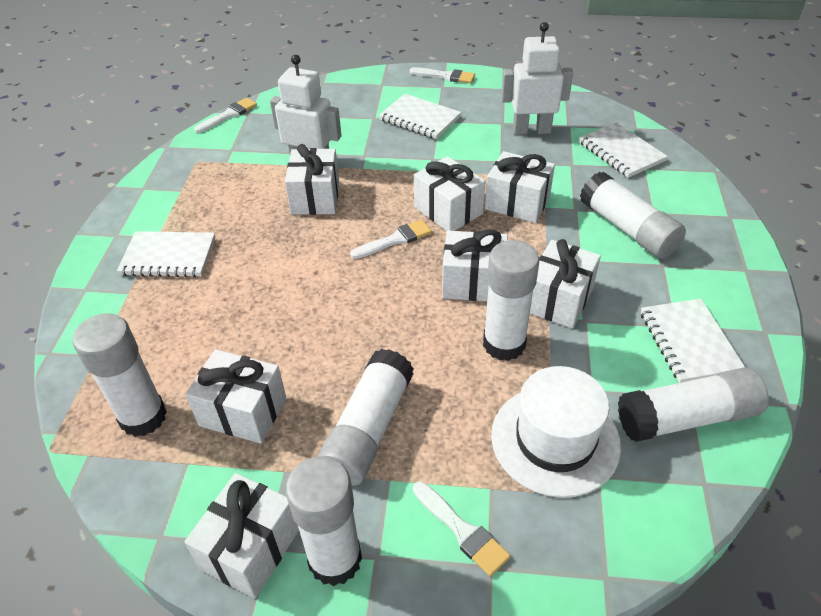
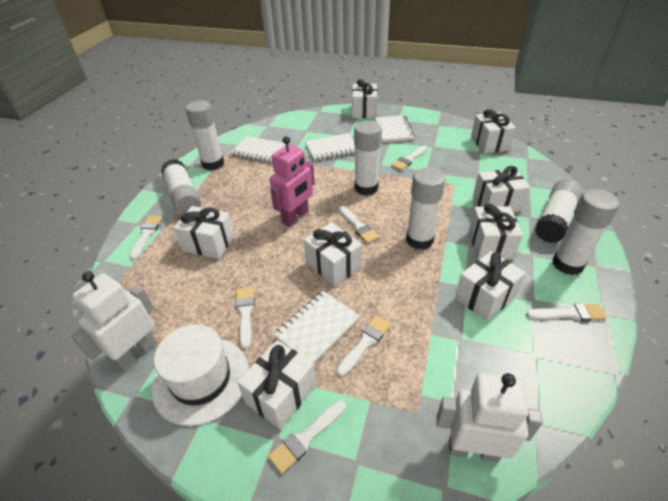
pink robot: none = 0 -> [269,136,315,227] = 1
white brush: [194,98,257,133] [350,220,432,259] [410,67,475,83] [413,481,510,576] = 4 -> [130,216,162,260] [235,287,255,349] [268,400,346,474] [336,315,391,377] [339,206,379,243] [391,145,428,171] [526,303,606,321] = 7
white gift: [184,473,299,599] [185,349,286,444] [285,144,339,215] [414,156,485,231] [442,229,508,301] [485,151,555,223] [530,239,601,329] = 7 -> [174,206,235,259] [237,340,316,430] [304,222,362,287] [352,79,378,118] [455,251,526,321] [469,204,523,260] [471,109,516,154] [473,166,530,212] = 8

